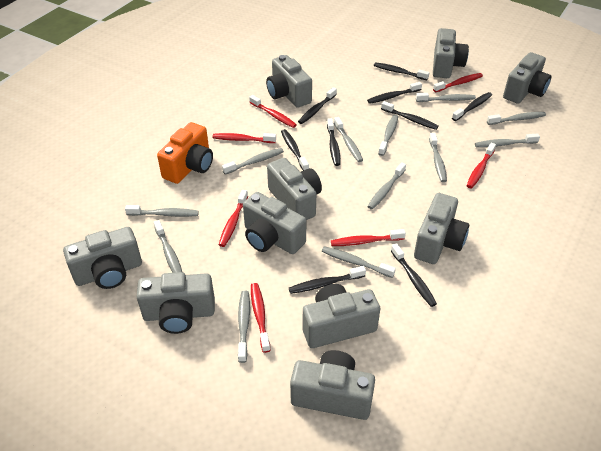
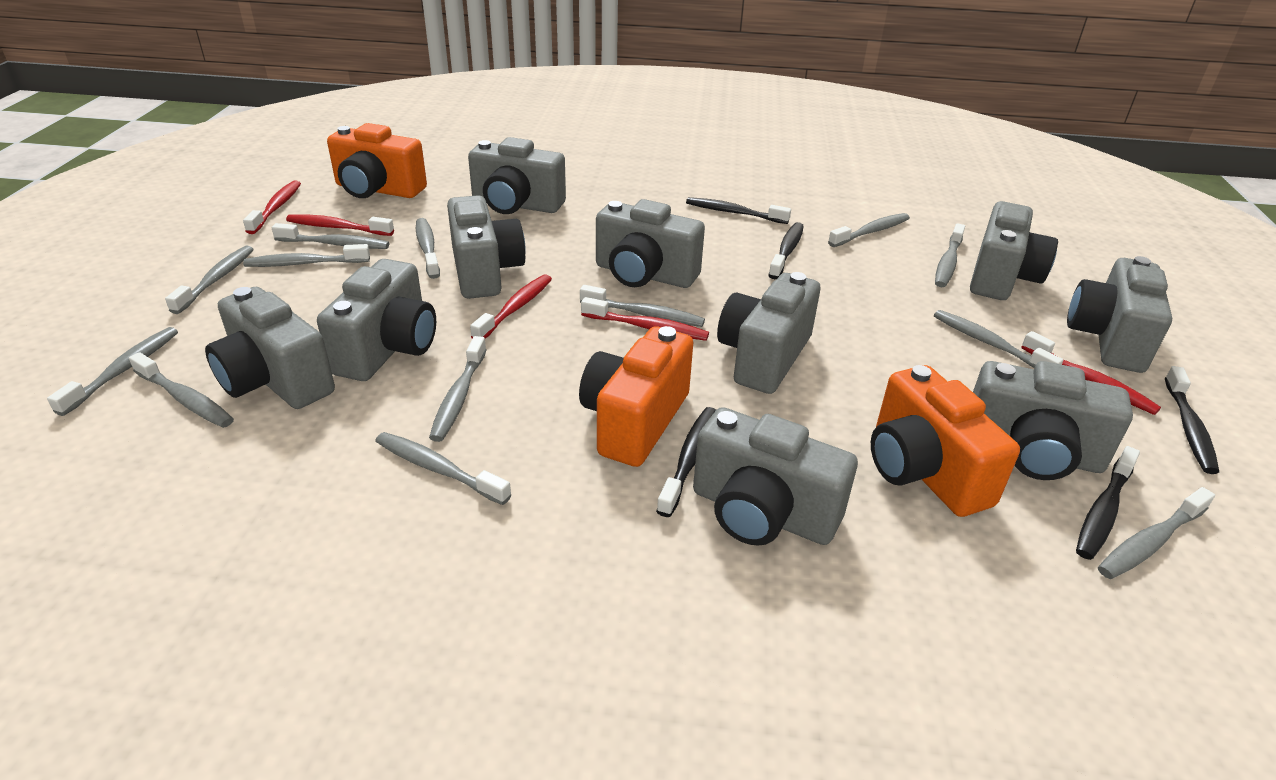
black toothbrush: [281,129,309,171] [289,266,366,294] [298,87,337,124] [327,118,340,166] [367,82,422,104] [374,62,429,80] [381,101,439,130] [391,243,437,307] [452,92,492,121] = 9 -> [656,407,716,517] [686,197,791,224] [768,222,804,279] [1076,446,1140,560] [1165,366,1219,474] = 5
grey toothbrush: [125,205,199,217] [154,220,182,273] [222,148,284,175] [238,291,250,363] [322,246,396,278] [334,117,363,162] [367,162,406,210] [378,115,398,156] [416,93,476,102] [429,133,447,182] [475,133,540,148] [487,112,546,125] = 12 -> [47,327,178,416] [129,352,234,428] [165,246,254,314] [243,244,370,267] [272,223,389,249] [375,432,512,505] [416,218,440,279] [429,336,486,442] [580,285,705,327] [828,213,910,247] [934,310,1064,368] [935,223,965,287] [1098,487,1215,579] = 13
orange camera: [157,122,213,184] = 1 -> [327,123,427,198] [579,326,693,467] [871,365,1020,517] = 3
red toothbrush: [212,133,276,143] [219,190,248,247] [249,95,297,128] [251,283,271,353] [331,229,406,246] [433,73,483,92] [467,143,496,188] = 7 -> [243,180,301,234] [286,214,394,236] [470,274,552,339] [581,297,709,341] [1021,331,1161,415] = 5

